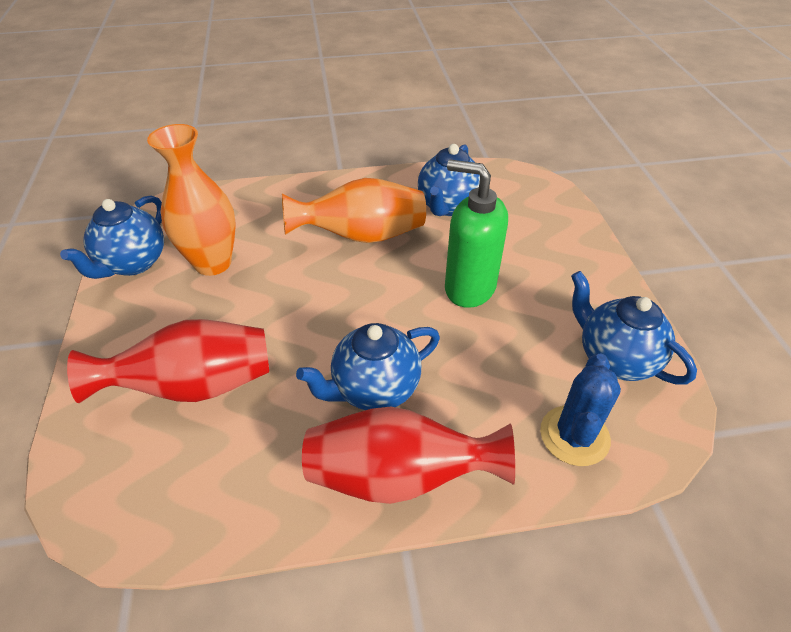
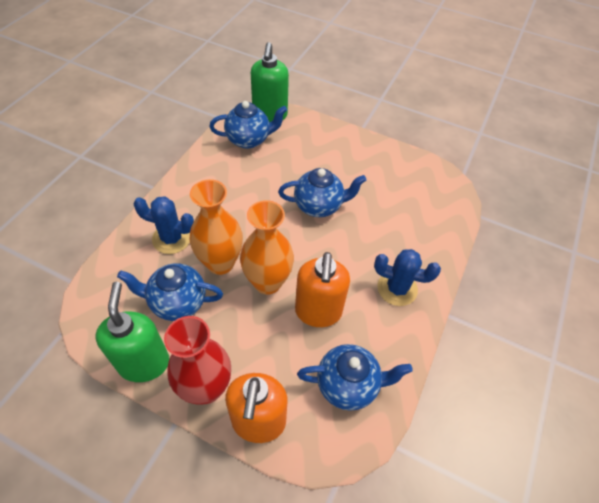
blue cactus: [540,353,621,466] = 1 -> [133,196,194,254] [374,249,441,306] = 2
green soap dispenser: [445,160,508,308] = 1 -> [96,282,169,382] [251,42,289,122] = 2
orange soap dispenser: none = 0 -> [225,373,287,443] [295,252,350,327] = 2
red vase: [67,319,269,403] [302,406,515,504] = 2 -> [164,316,231,405] = 1

